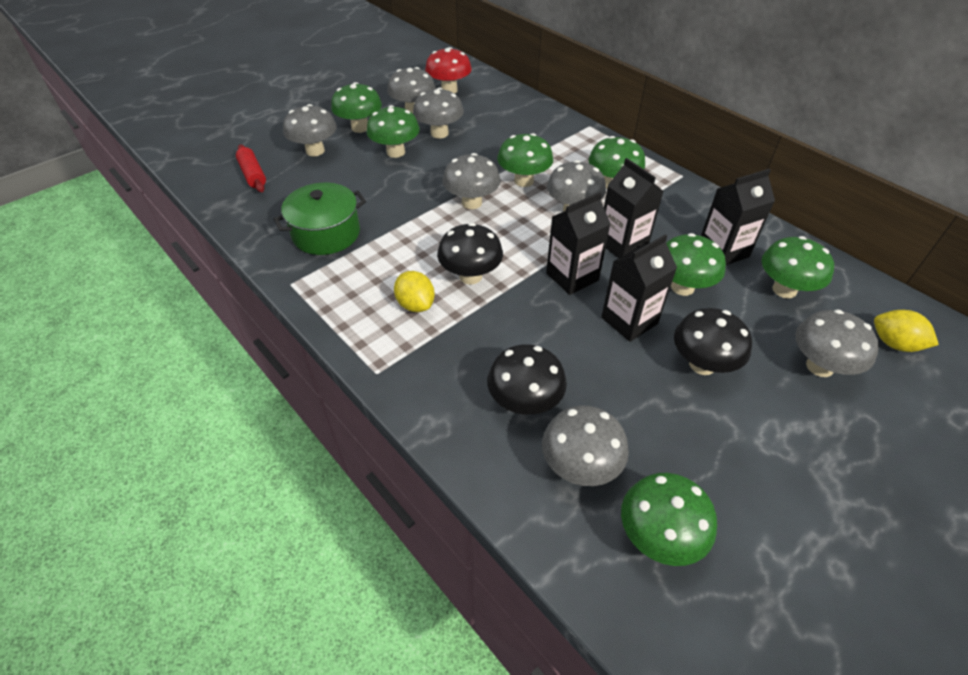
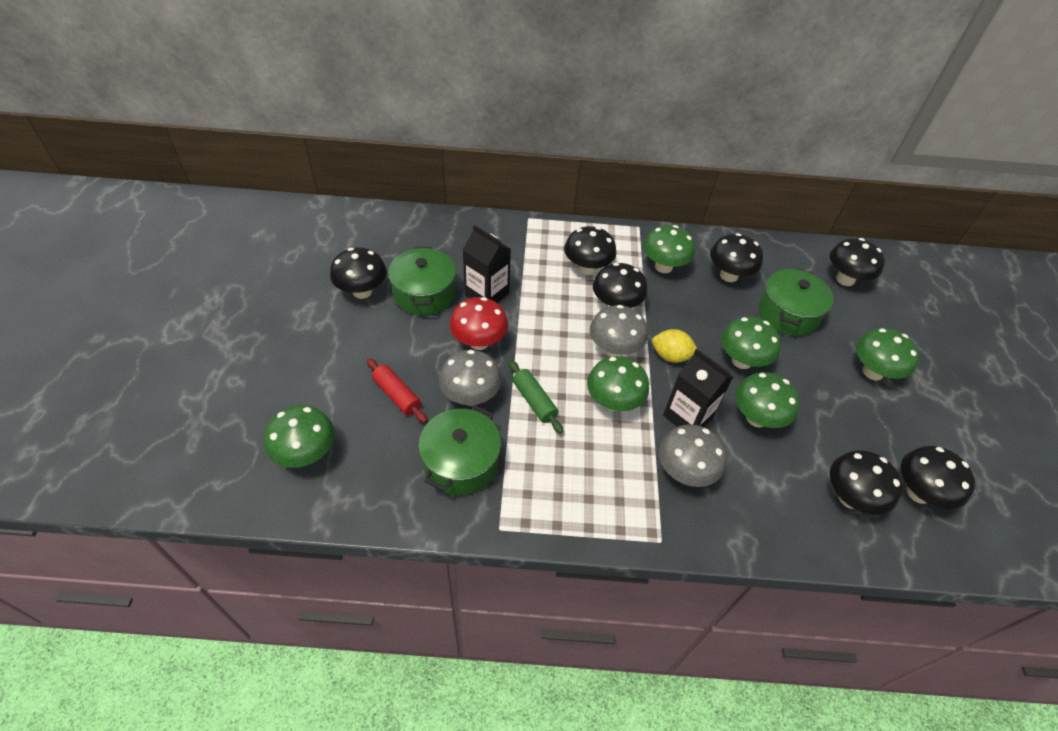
black carton: [546,192,610,295] [601,234,677,342] [604,158,664,259] [701,169,775,265] = 4 -> [463,225,511,303] [663,349,733,427] = 2
black mushroom: [437,223,503,284] [487,344,567,415] [674,308,752,375] = 3 -> [330,248,387,299] [564,226,617,275] [593,263,648,308] [710,233,763,282] [830,238,885,286] [830,450,902,515] [901,446,975,509] = 7
green mushroom: [331,82,382,133] [367,105,420,158] [497,133,553,187] [589,136,645,189] [621,473,717,566] [666,233,726,296] [762,236,834,299] = 7 -> [264,405,335,468] [587,356,649,411] [643,225,695,273] [721,317,781,369] [735,372,800,428] [856,328,919,380] = 6
green pot: [273,183,366,255] = 1 -> [388,247,456,316] [418,406,501,495] [758,268,834,336] = 3
green rolling pin: none = 0 -> [509,360,563,434] = 1
grey mushroom: [283,104,337,156] [387,67,436,114] [413,88,464,139] [442,153,501,209] [542,405,629,486] [547,160,606,212] [795,309,879,377] = 7 -> [439,350,502,406] [590,305,648,357] [659,424,726,487] = 3
yellow lemon: [394,271,435,312] [874,310,939,352] = 2 -> [652,329,697,363] = 1

